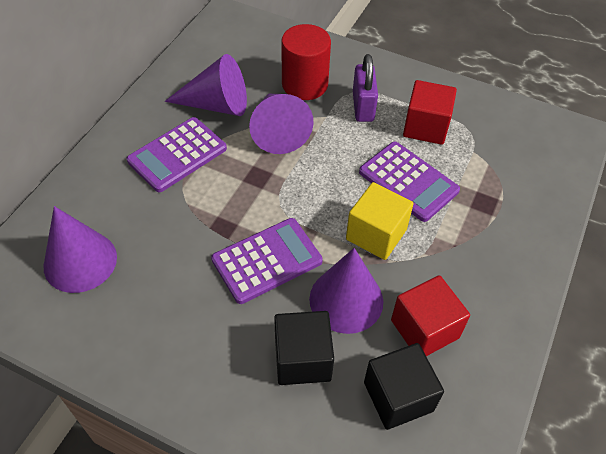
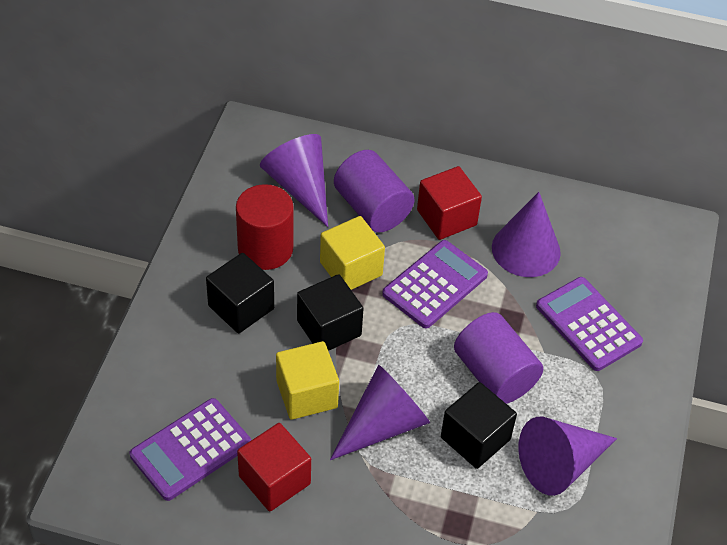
black cube: [274,311,334,385] [364,343,444,430] = 2 -> [206,253,274,333] [297,274,364,351] [441,382,517,469] = 3
purple cylinder: none = 0 -> [334,150,415,233] [454,312,543,404] = 2
purple padlock: [353,54,378,122] = 1 -> none = 0
yellow cube: [346,182,414,260] = 1 -> [276,341,339,420] [320,216,385,290] = 2

